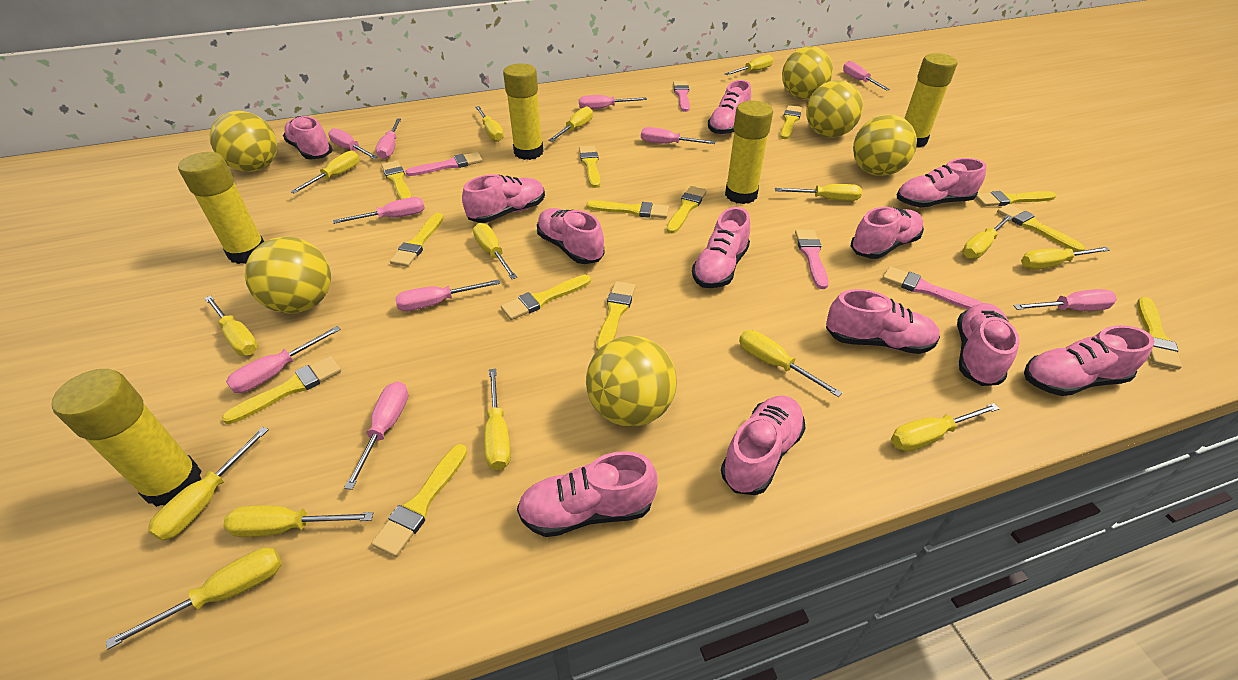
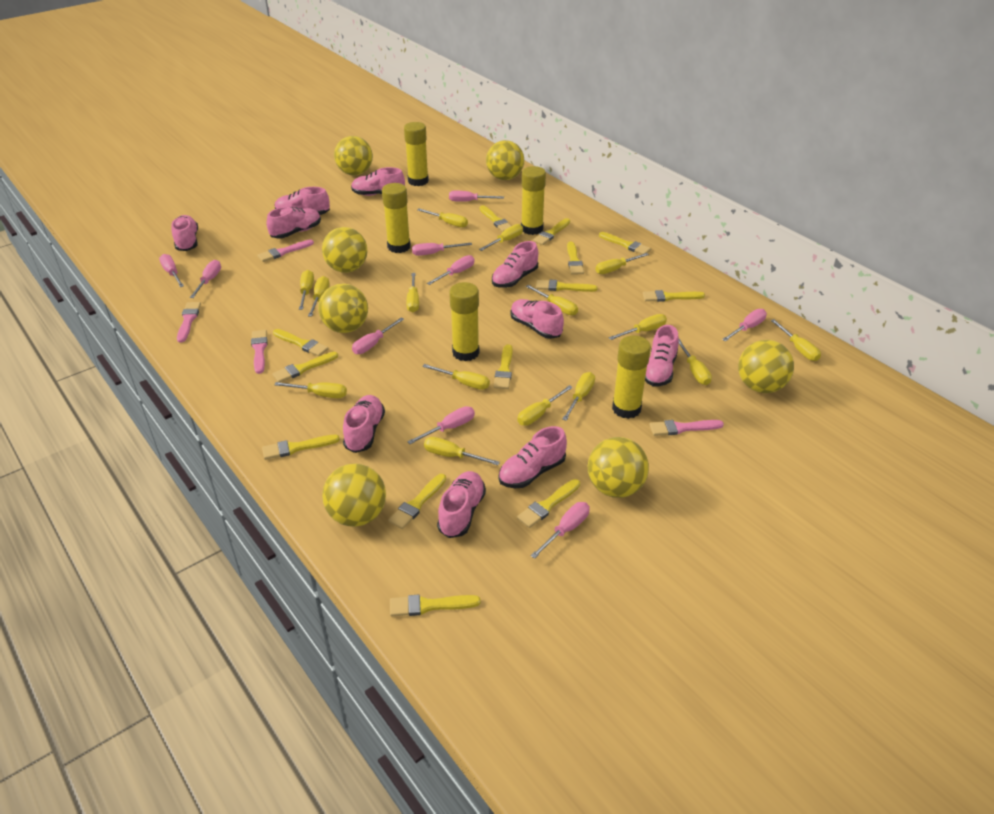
pink screwdriver: [226,326,341,393] [328,128,378,159] [333,197,425,224] [344,381,408,490] [376,119,401,159] [395,279,500,311] [579,95,647,110] [641,127,716,144] [843,61,890,91] [1013,289,1117,311] = 10 -> [159,254,184,287] [190,260,221,298] [352,318,404,354] [407,406,475,444] [412,243,472,256] [427,255,474,285] [449,191,504,202] [530,502,590,559] [722,309,767,341] = 9
pink shoe: [283,116,333,159] [462,174,545,223] [517,451,658,537] [537,208,604,264] [692,207,750,288] [708,80,751,135] [721,395,806,495] [826,289,940,354] [851,207,924,259] [897,158,987,207] [957,303,1020,386] [1024,325,1155,396] = 12 -> [171,215,198,251] [267,207,321,239] [275,187,330,215] [343,395,385,453] [351,167,405,196] [437,471,486,538] [492,241,538,288] [498,426,567,488] [510,299,564,339] [645,325,679,386] = 10
yellow ball: [210,111,277,172] [245,237,331,314] [586,336,677,427] [782,46,833,99] [806,80,863,138] [853,114,917,176] = 6 -> [318,284,368,333] [322,227,368,273] [322,463,386,527] [334,136,373,175] [486,140,524,180] [588,437,649,498] [738,340,794,393] = 7

